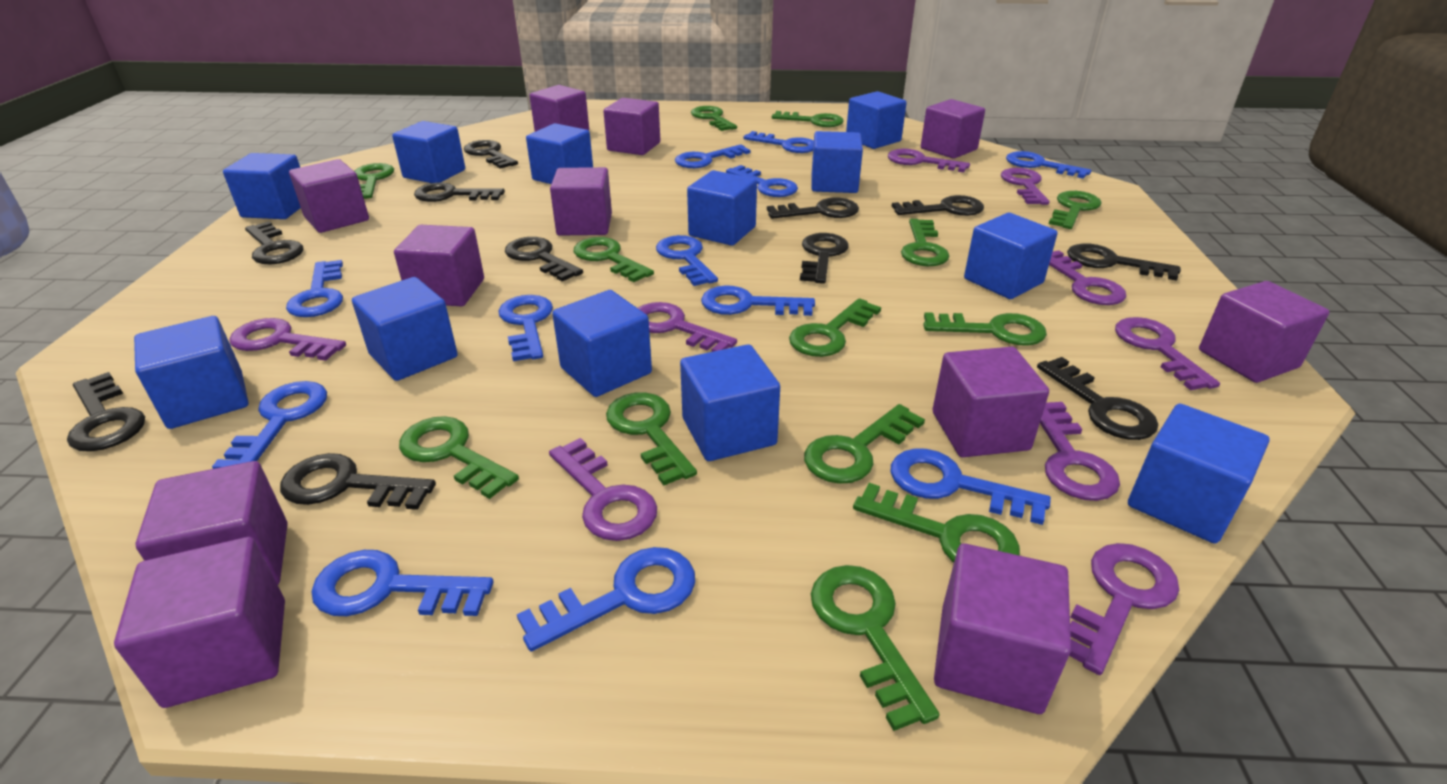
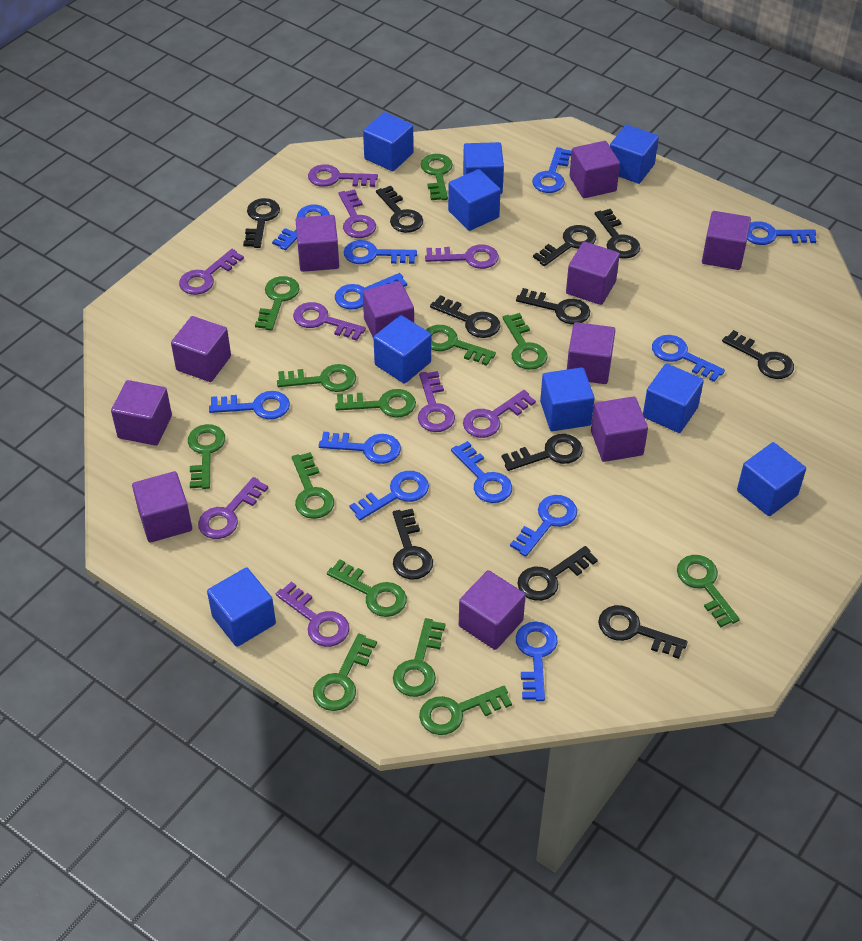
blue cube: [134,316,248,429] [223,153,301,219] [352,277,458,381] [392,121,465,183] [526,123,593,184] [552,290,652,397] [680,344,780,461] [687,170,757,246] [811,131,863,193] [846,91,907,149] [964,213,1057,299] [1128,404,1270,544] = 12 -> [207,568,276,647] [363,112,414,171] [373,315,431,384] [448,169,501,231] [463,142,504,194] [540,367,595,431] [610,124,659,184] [643,363,704,433] [737,442,806,516] = 9

